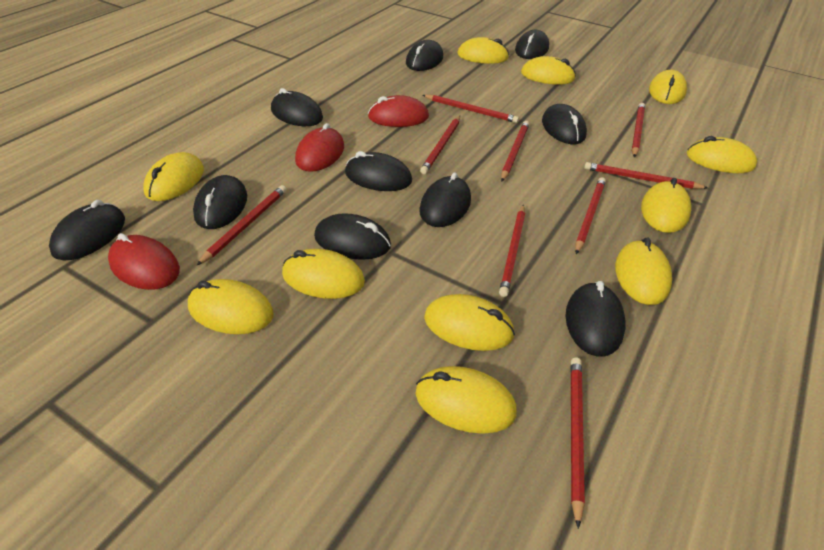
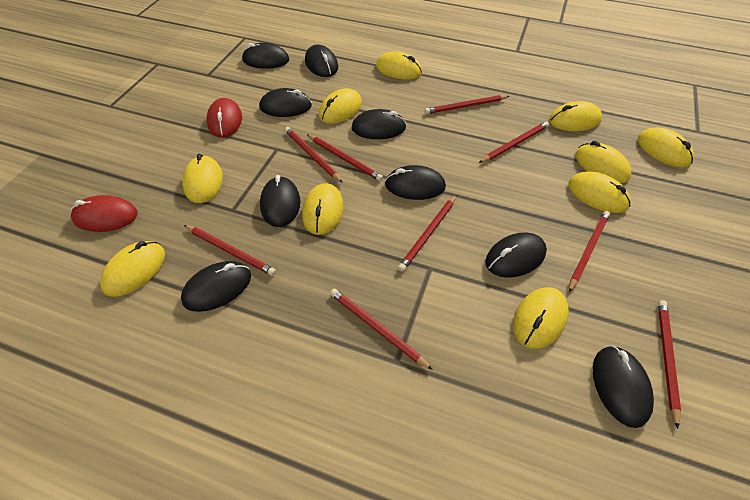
black mouse: [49,200,125,261] [193,175,247,229] [271,88,323,126] [314,213,391,260] [345,151,412,191] [406,40,443,71] [419,172,471,227] [515,30,549,59] [542,104,587,144] [566,281,626,356] = 10 -> [181,261,251,312] [242,43,289,69] [259,88,312,117] [260,175,301,227] [305,45,338,77] [351,109,406,139] [385,165,446,200] [485,233,547,278] [593,346,654,428] = 9
red mouse: [108,233,180,290] [295,123,344,172] [368,95,429,127] = 3 -> [71,195,138,232] [207,98,242,138] = 2
yellow mouse: [143,152,204,201] [188,279,274,334] [282,249,365,299] [415,366,517,434] [424,294,515,351] [457,37,509,64] [521,56,576,85] [615,237,672,305] [641,178,691,233] [649,70,687,104] [687,136,757,173] = 11 -> [100,241,165,296] [182,154,223,203] [302,183,344,235] [319,88,362,124] [376,51,422,80] [513,287,569,349] [549,101,602,131] [568,172,631,213] [575,141,631,183] [638,127,694,167] = 10

